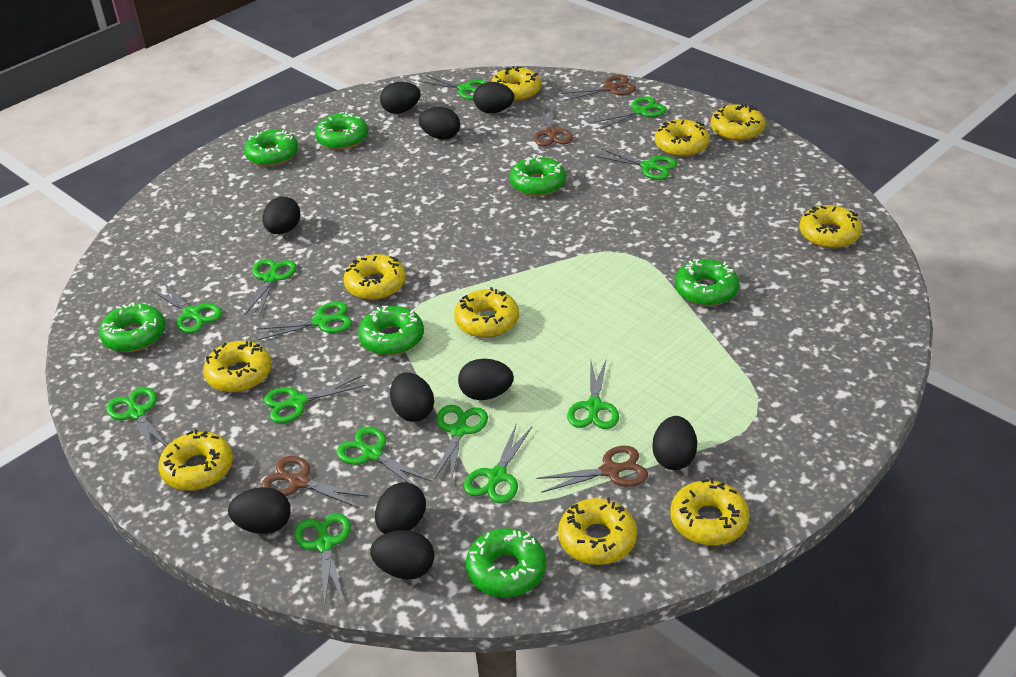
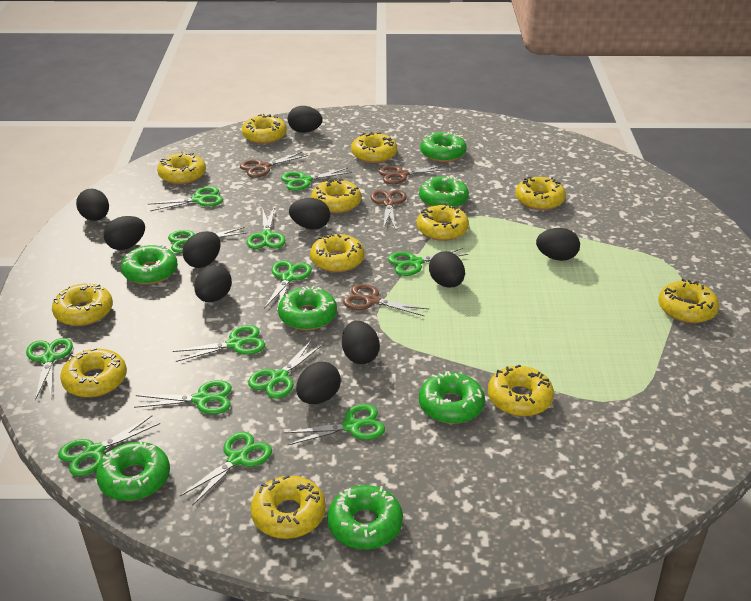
yellow donut: [159,429,233,491] [203,341,272,392] [343,254,406,300] [454,287,519,338] [491,66,541,101] [558,497,637,565] [655,119,710,157] [670,478,750,545] [711,104,765,141] [799,205,862,249] = 10 -> [52,283,113,326] [60,348,127,398] [157,151,206,184] [242,114,287,144] [250,475,326,539] [310,233,365,272] [311,178,361,213] [351,132,397,163] [417,203,469,241] [488,365,554,416] [515,177,566,210] [658,279,719,323] = 12

